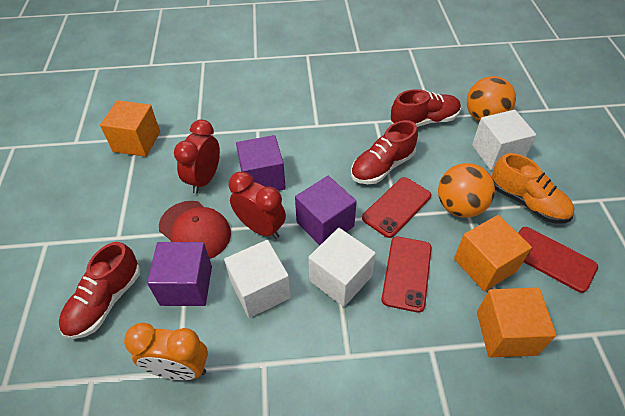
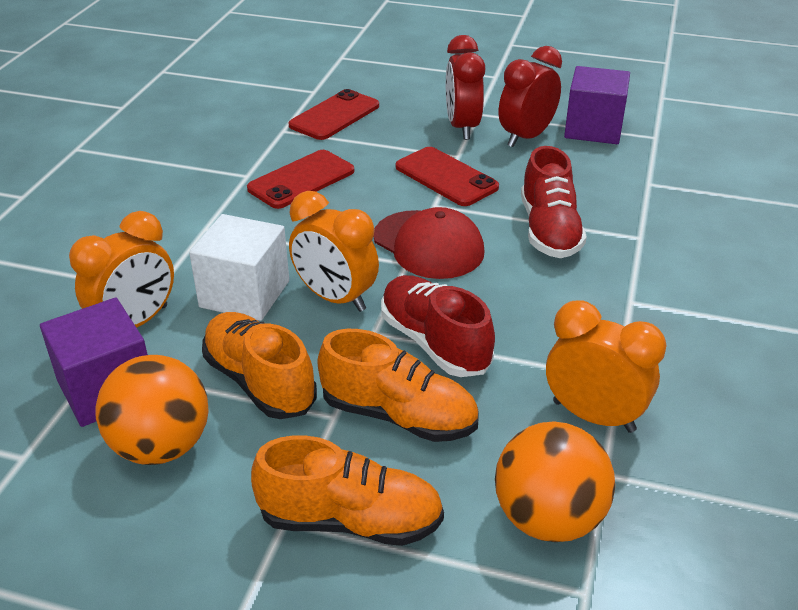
orange clock: [124,323,208,380] = 1 -> [69,211,174,328] [289,191,379,312] [546,301,667,433] = 3
orange cube: [100,100,160,157] [454,215,532,292] [477,287,556,358] = 3 -> none = 0
orange shoe: [492,153,575,223] = 1 -> [202,312,317,419] [251,435,444,546] [317,329,479,442] = 3
purple cube: [147,242,212,306] [236,135,286,191] [295,176,357,245] = 3 -> [40,298,148,427] [564,66,630,144] = 2
red shoe: [59,242,140,339] [351,120,418,184] [391,89,461,127] = 3 -> [381,275,495,377] [521,146,587,258] = 2
white cube: [224,240,291,318] [308,228,376,307] [472,110,536,170] = 3 -> [189,214,289,321] = 1

